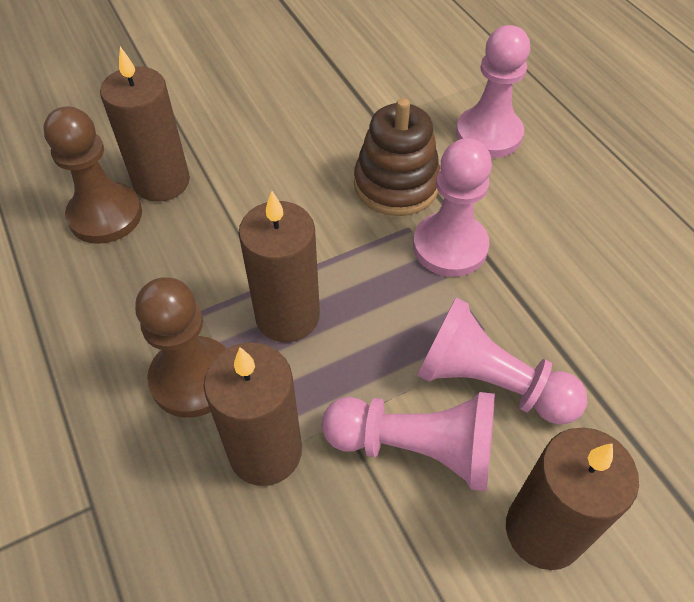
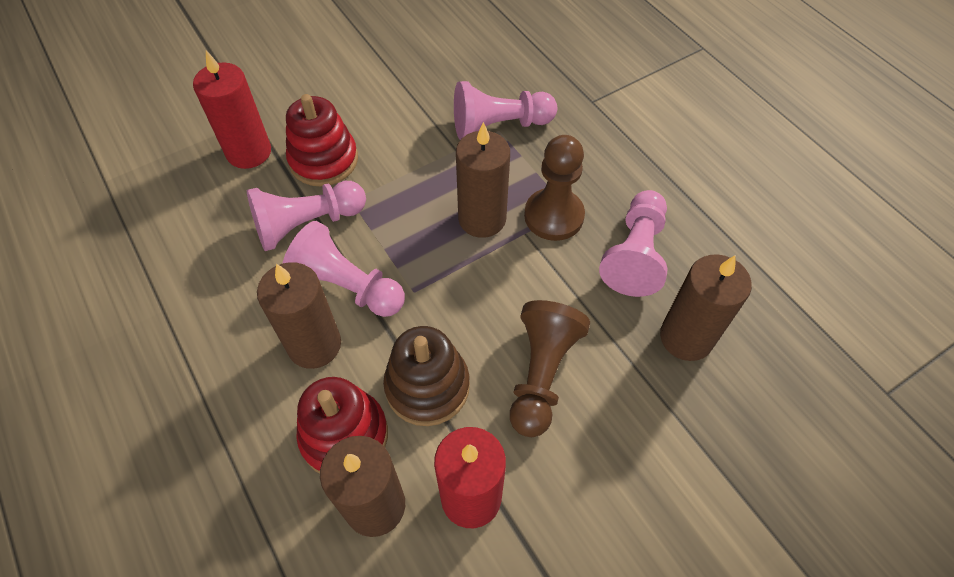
red candle: none = 0 -> [193,51,271,169] [434,427,506,528] = 2
red stacking toy: none = 0 -> [286,94,358,186] [296,377,388,473] = 2

